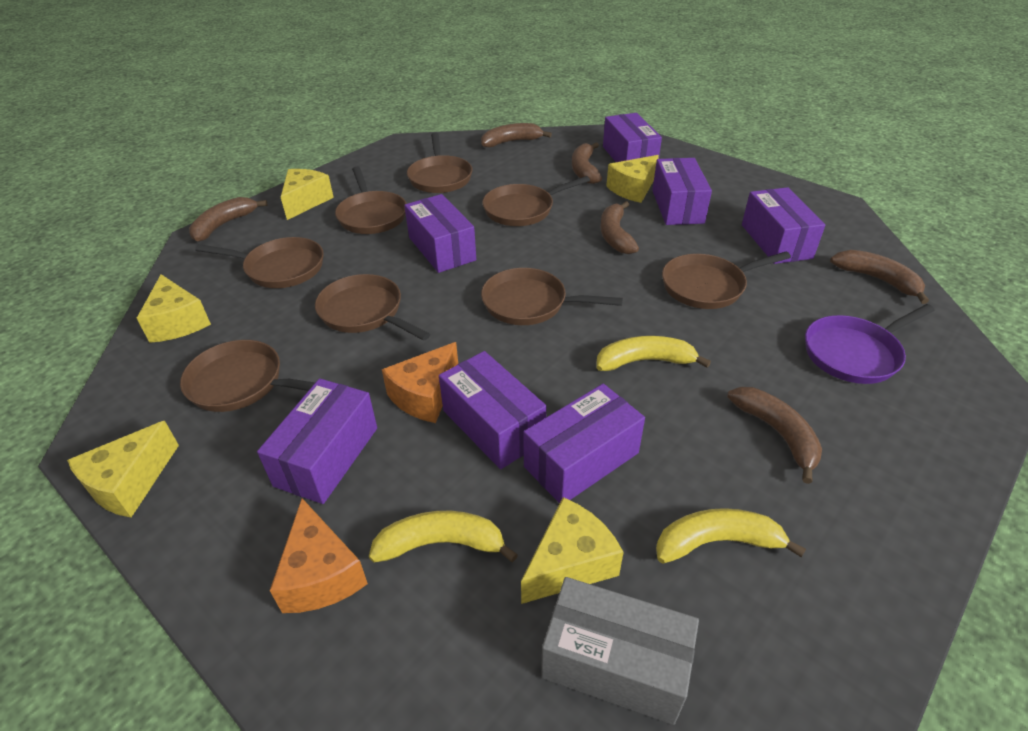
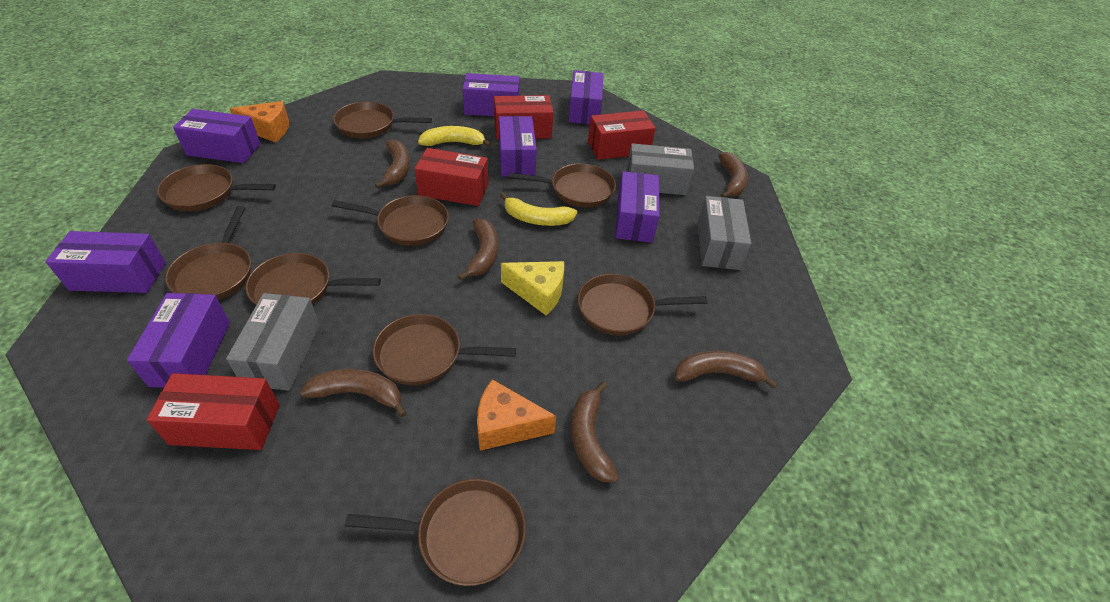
brown pan: [180,340,315,412] [195,237,324,288] [315,274,430,341] [335,167,407,234] [407,133,472,193] [481,268,623,325] [482,176,590,226] [662,252,791,309] = 8 -> [157,164,276,211] [165,206,251,300] [246,253,381,305] [332,195,449,246] [333,102,432,138] [345,479,526,586] [373,314,516,385] [509,163,616,207] [578,274,708,336] = 9
grey box: [541,577,699,725] = 1 -> [226,293,320,391] [627,143,694,195] [697,196,751,270] = 3
purple pan: [805,304,935,384] = 1 -> none = 0
red box: none = 0 -> [146,373,279,450] [414,148,488,206] [494,95,553,140] [588,110,656,160] = 4
yellow banana: [369,511,518,562] [597,336,711,371] [656,508,806,564] = 3 -> [418,126,492,147] [500,193,577,226] = 2
yellow cheese: [67,421,179,517] [137,274,211,343] [281,169,334,220] [521,497,624,604] [606,155,659,203] = 5 -> [501,261,564,315] = 1

